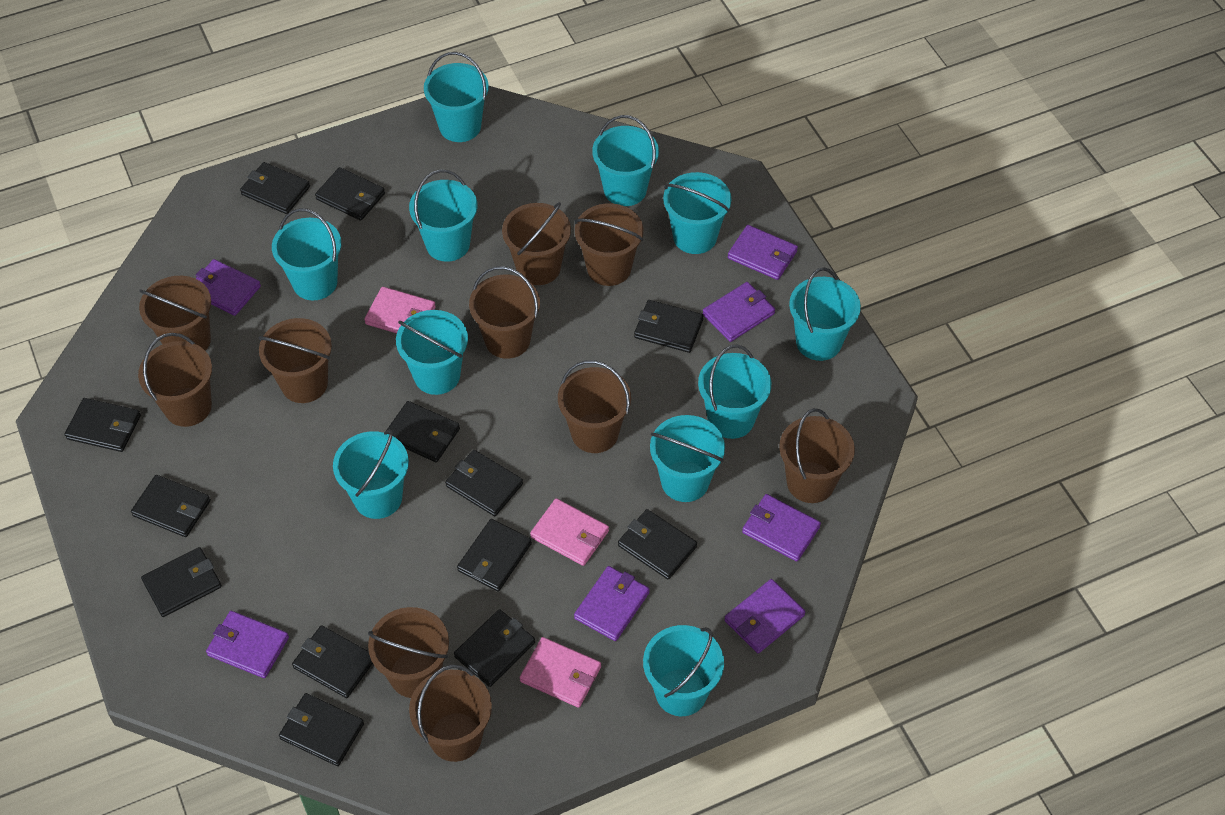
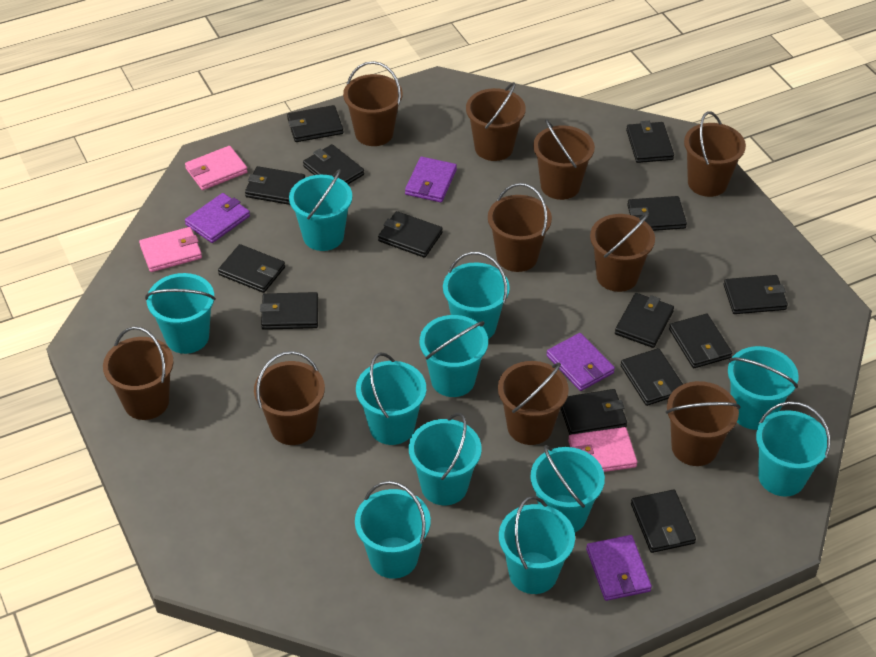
black wallet: [65,398,141,452] [131,475,211,537] [141,547,222,617] [240,162,310,214] [279,693,364,766] [292,625,373,698] [315,167,385,221] [386,401,460,462] [445,450,523,516] [454,609,535,687] [457,519,532,592] [618,509,697,580] [634,300,703,353] = 13 -> [218,244,285,293] [245,166,305,205] [260,292,318,330] [287,105,343,142] [303,144,364,184] [378,211,443,258] [561,389,627,435] [615,293,674,348] [620,348,683,406] [626,121,674,163] [627,196,687,231] [631,490,696,553] [669,314,732,368] [723,275,788,314] = 14
purple wallet: [195,259,261,316] [206,611,289,678] [574,566,650,641] [703,282,775,342] [724,579,805,654] [728,225,798,280] [742,494,821,562] = 7 -> [185,193,250,243] [405,157,457,202] [546,333,615,391] [586,535,652,601] = 4

